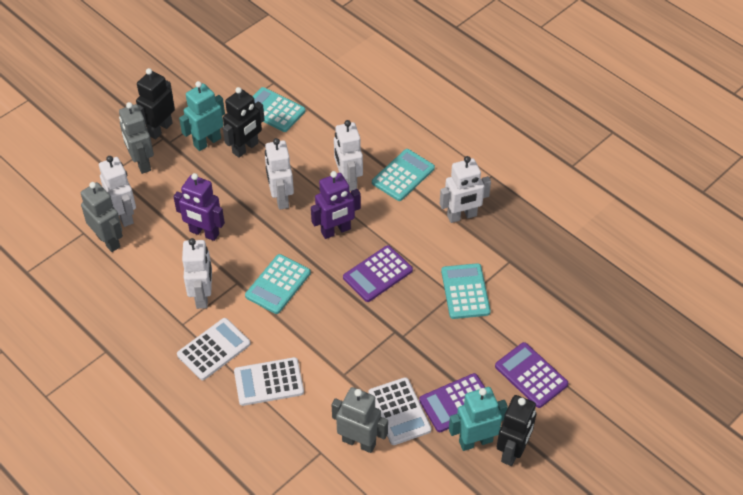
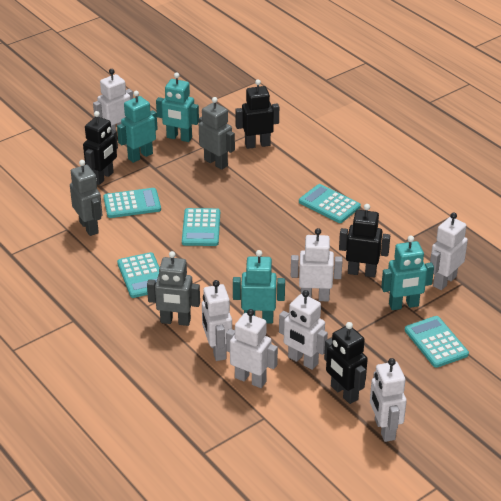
black robot: [136,68,175,139] [223,87,265,158] [497,395,536,466] = 3 -> [83,111,118,185] [235,80,279,149] [324,322,368,404] [339,204,390,277] = 4
purple calculator: [343,245,413,302] [419,373,485,432] [495,342,568,408] = 3 -> none = 0
purple robot: [173,173,225,241] [311,171,361,239] = 2 -> none = 0
turquoise calculator: [245,254,311,314] [253,87,306,132] [372,149,435,201] [441,263,491,319] = 4 -> [103,188,161,218] [117,252,160,298] [182,208,220,246] [299,184,361,223] [405,316,469,368] = 5
turquoise robot: [179,81,225,151] [449,387,508,451] = 2 -> [117,91,158,163] [156,73,199,142] [233,250,285,324] [381,236,434,310] = 4
white calculator: [177,318,250,380] [234,357,304,406] [368,377,431,445] = 3 -> none = 0
white robot: [99,156,136,227] [182,238,212,309] [265,138,294,210] [334,120,363,191] [440,156,491,223] = 5 -> [93,69,133,131] [202,280,232,361] [226,309,278,388] [279,290,328,370] [291,228,342,301] [370,358,407,442] [430,212,468,290] = 7

